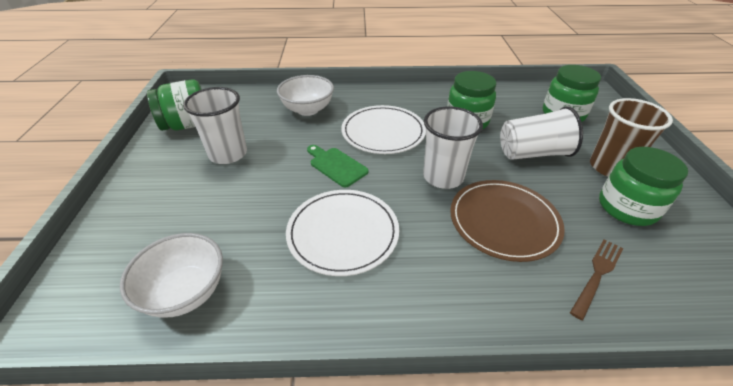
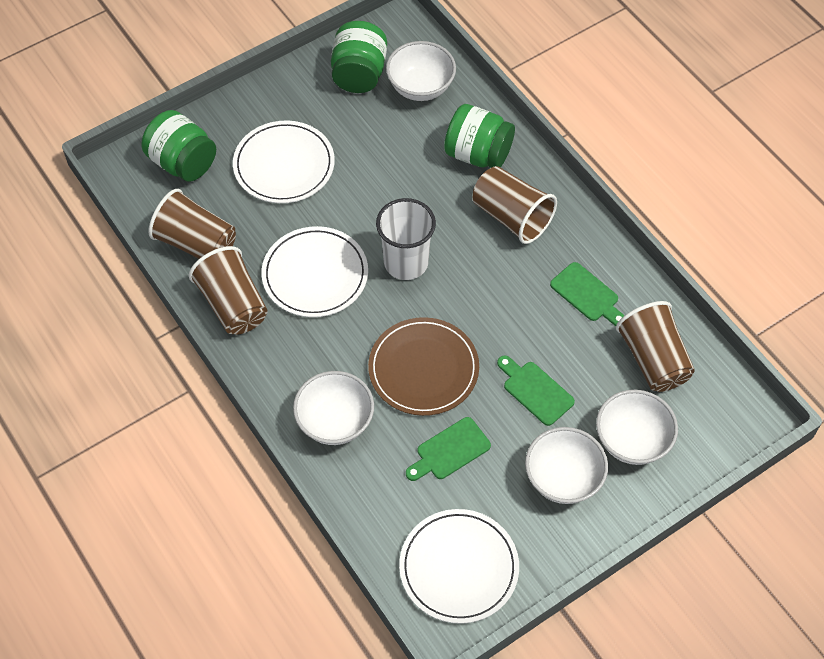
brown cup: [590,98,673,177] = 1 -> [148,189,236,259] [189,246,268,335] [473,166,557,244] [616,301,695,392] = 4
brown fork: [570,239,623,320] = 1 -> none = 0
green cutting board: [307,145,369,187] = 1 -> [406,417,491,481] [497,355,575,426] [550,262,625,326] = 3
green jar: [147,79,202,131] [447,71,496,130] [543,65,601,122] [599,147,688,226] = 4 -> [142,110,216,182] [331,21,387,93] [444,104,515,168] = 3
white bowl: [120,233,223,318] [277,75,334,116] = 2 -> [293,371,374,445] [386,41,456,101] [525,427,608,504] [596,390,678,465] = 4
white cup: [183,87,247,164] [423,106,483,189] [500,106,583,160] = 3 -> [376,198,436,280] = 1
white plate: [286,190,399,276] [341,105,426,154] = 2 -> [233,121,335,203] [262,226,368,317] [399,509,519,624] = 3

